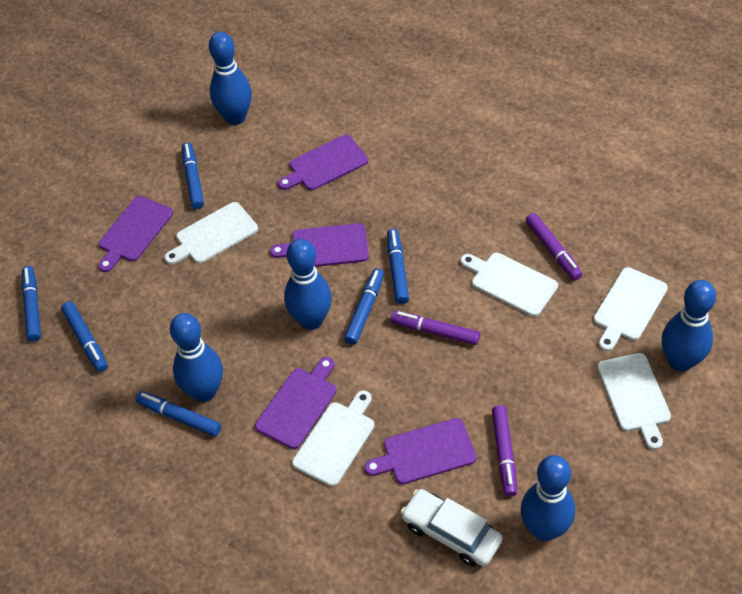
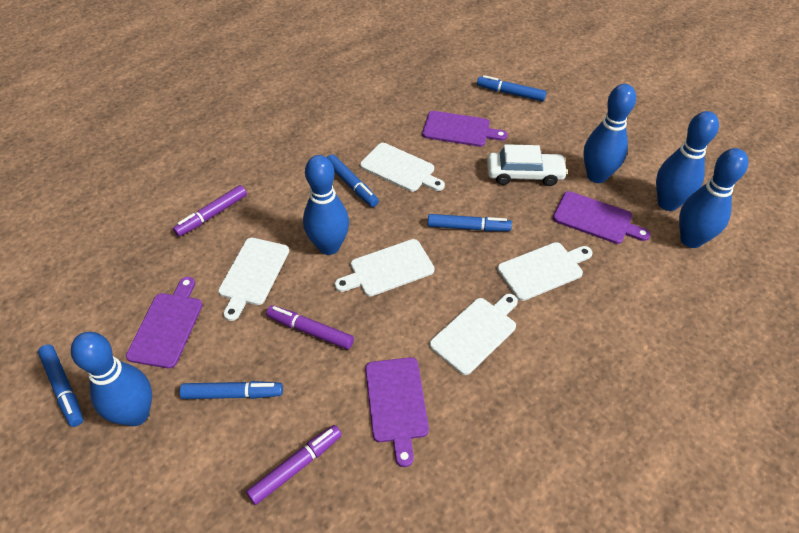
blue marker: [22,266,41,342] [61,302,108,372] [135,391,221,437] [182,143,204,209] [344,268,384,345] [387,229,409,304] = 6 -> [38,344,83,427] [179,381,283,399] [327,154,379,207] [428,214,512,231] [477,75,547,102] = 5
purple cutting board: [98,196,173,272] [255,357,337,449] [270,223,369,267] [278,135,368,190] [365,418,477,484] = 5 -> [126,277,202,368] [365,357,429,467] [422,111,508,147] [553,191,651,244] = 4

